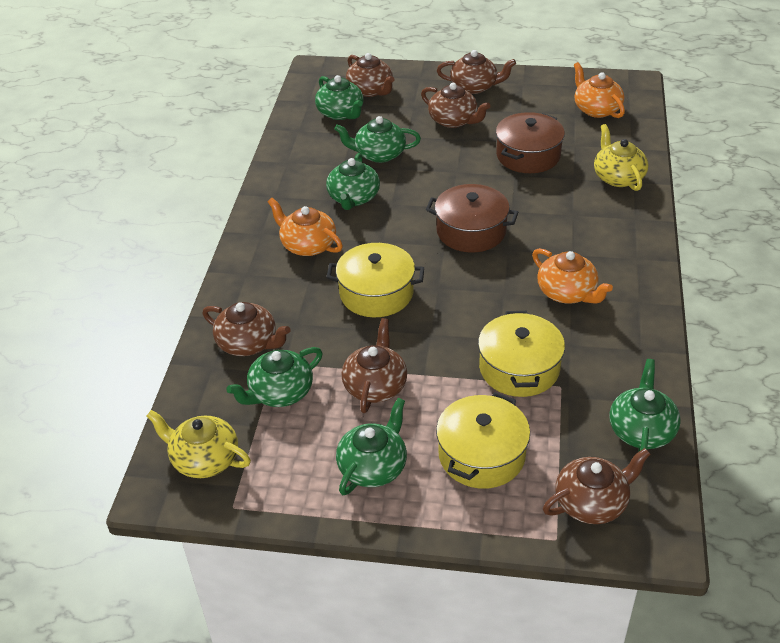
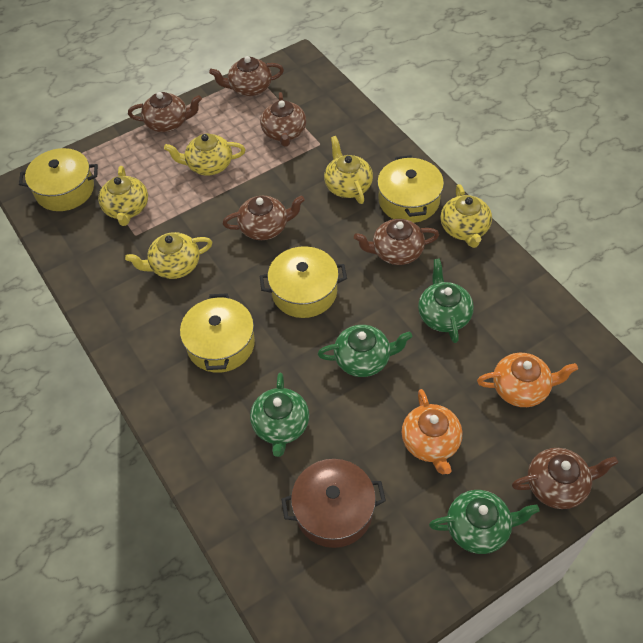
brown pot: [426,184,518,253] [496,112,565,173] = 2 -> [281,459,386,548] = 1
green teapot: [226,347,323,407] [315,75,363,120] [326,153,380,210] [334,116,421,163] [336,398,407,495] [609,359,681,452] = 6 -> [250,373,309,457] [318,325,412,377] [418,258,474,343] [429,490,540,554] = 4
orange teapot: [268,198,343,256] [532,248,613,304] [574,62,625,118] = 3 -> [402,389,462,474] [477,353,578,407] = 2
yellow pot: [326,243,424,317] [436,392,530,489] [478,311,565,397] = 3 -> [19,148,98,211] [180,293,255,373] [260,246,347,318] [377,155,444,223] = 4
yellow teapot: [147,410,251,478] [594,124,649,191] = 2 -> [98,166,148,226] [125,232,212,279] [164,134,245,176] [324,136,373,204] [440,184,492,248] = 5

